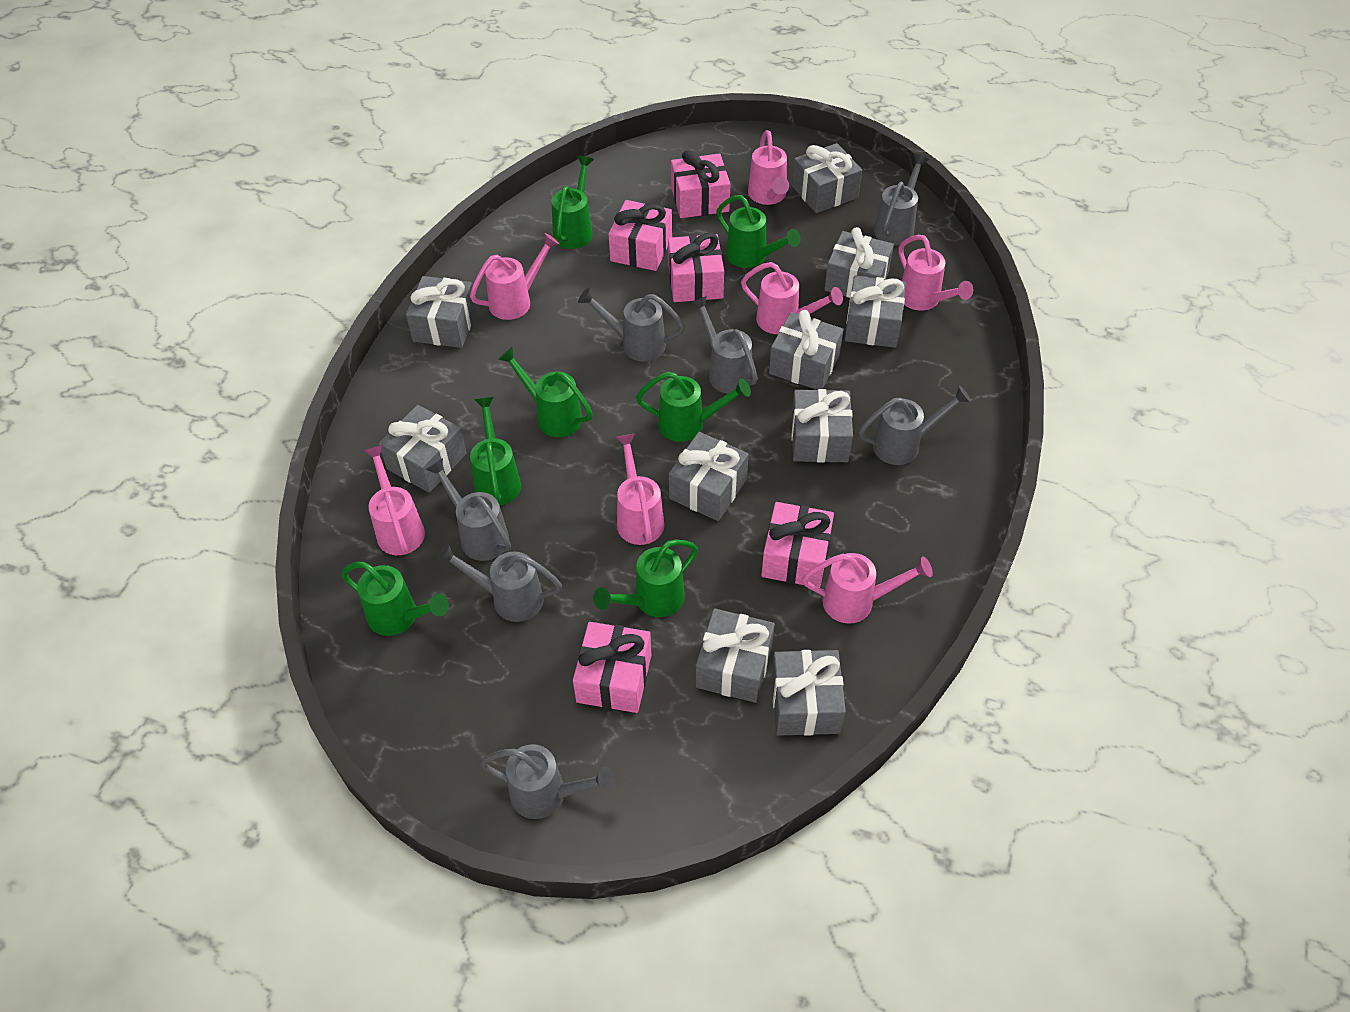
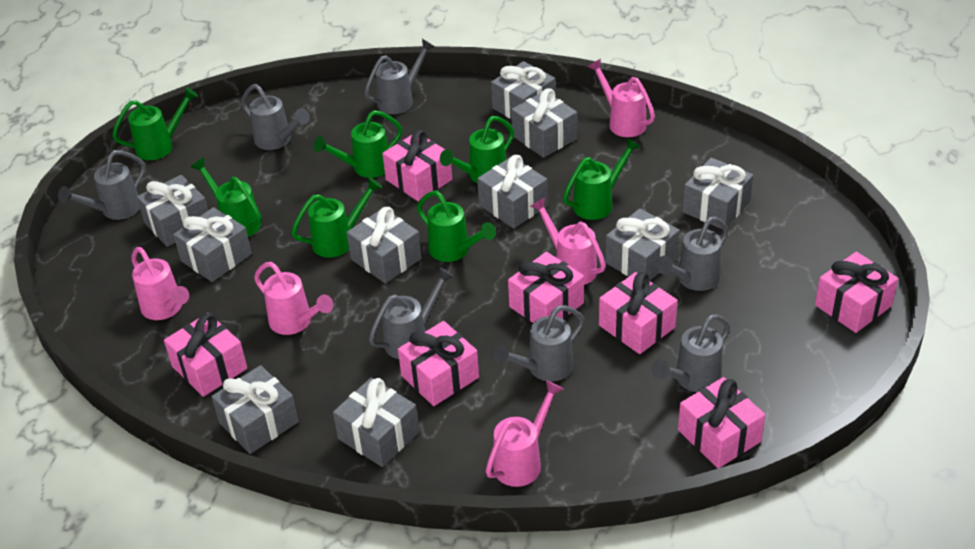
pink gift: [573,622,651,713] [609,200,672,271] [668,233,724,302] [671,150,730,218] [761,502,834,587] = 5 -> [164,313,247,397] [382,130,452,201] [398,321,479,406] [508,252,584,323] [599,272,678,354] [678,377,765,468] [815,252,898,333] = 7
pink watering can: [363,445,425,555] [470,233,559,320] [616,434,664,545] [741,262,843,334] [748,130,789,205] [802,553,933,624] [898,235,973,311] = 7 -> [131,247,189,320] [254,262,333,335] [486,380,563,487] [530,197,606,285] [588,59,655,137] = 5

